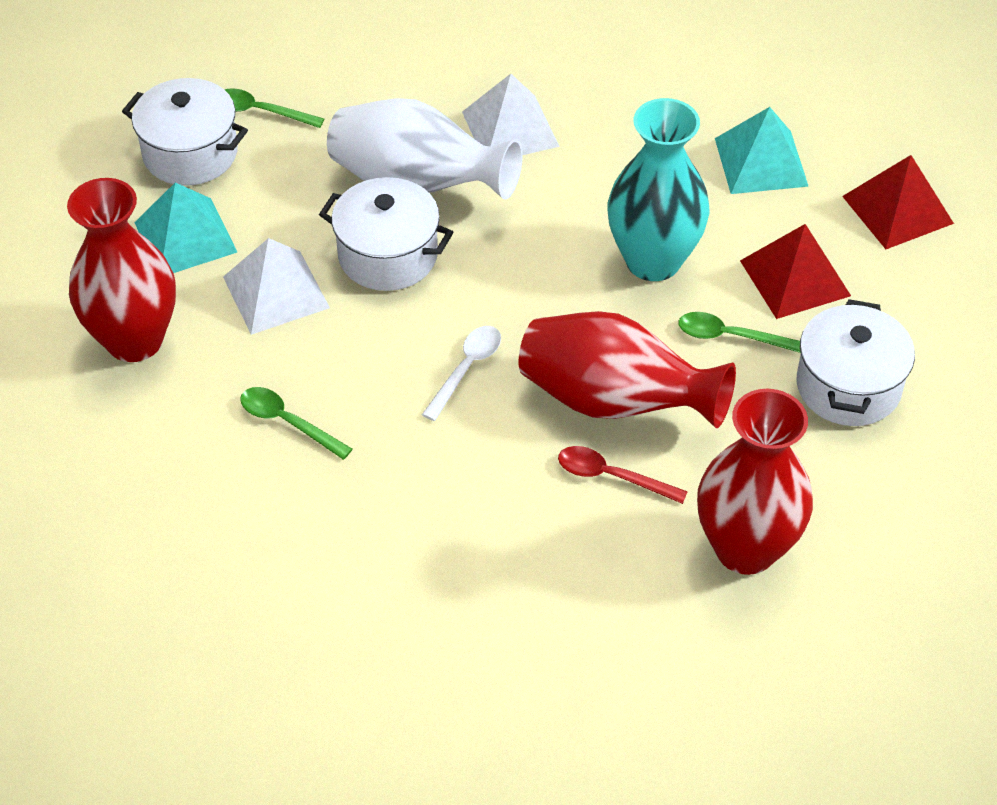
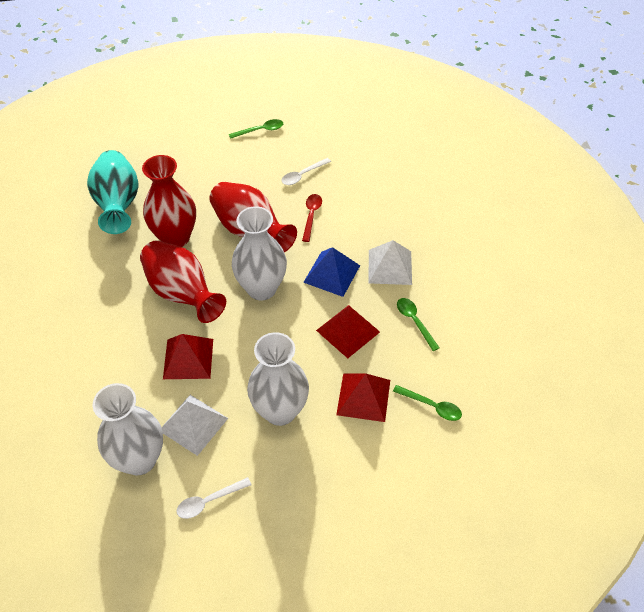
blue pyramid: none = 0 -> [303,247,360,297] = 1
red pyramid: [740,224,851,319] [842,155,954,249] = 2 -> [163,334,213,379] [316,305,380,358] [336,373,390,422] = 3
turquoise pyramid: [134,183,237,273] [715,107,809,194] = 2 -> none = 0
white pot: [122,78,248,186] [319,177,453,291] [796,299,915,426] = 3 -> none = 0
white spoon: [422,326,501,421] = 1 -> [177,477,252,519] [282,158,331,185] = 2
white vase: [327,98,523,200] = 1 -> [93,383,163,476] [232,206,287,300] [247,332,309,426] = 3

